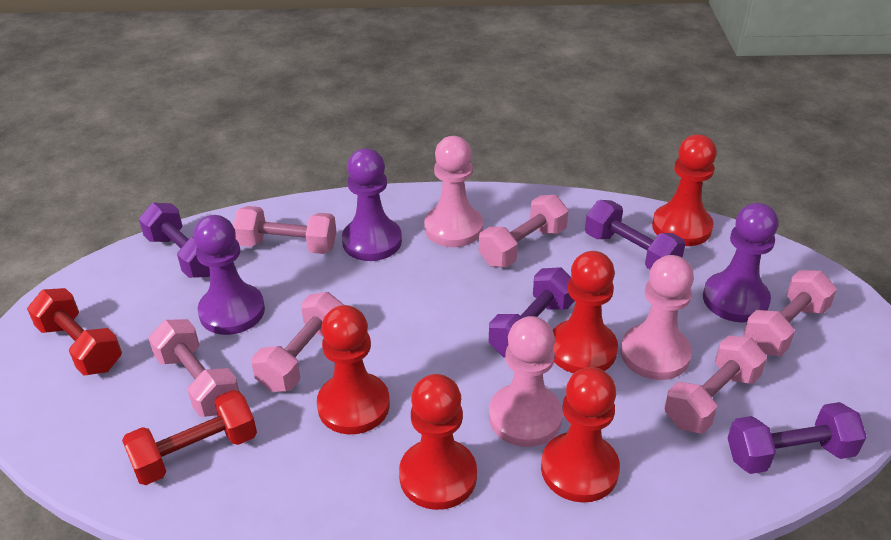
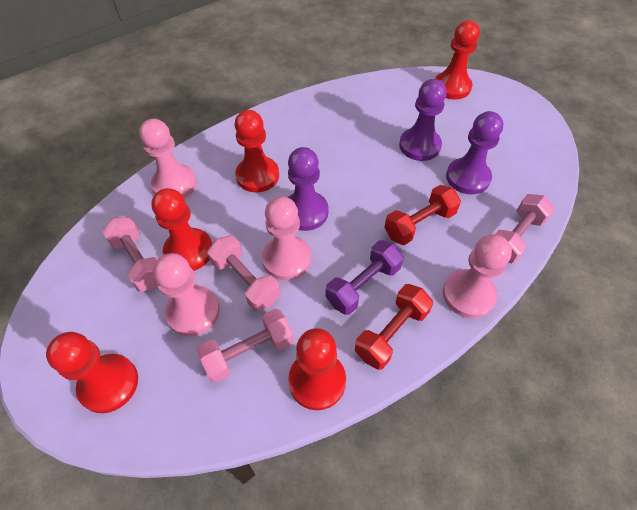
pink dumbbell: [148,319,239,417] [233,206,336,254] [251,292,344,392] [479,195,568,268] [664,335,767,433] [743,270,837,356] = 6 -> [102,217,158,292] [197,309,294,383] [207,236,280,312] [495,194,555,264] = 4
pink pawn: [424,136,483,247] [489,316,563,447] [621,255,694,380] = 3 -> [139,119,197,198] [153,253,220,337] [262,196,311,280] [443,235,512,318] = 4
purple dumbbell: [139,203,210,278] [489,267,574,358] [585,200,685,269] [728,402,867,474] = 4 -> [326,240,403,315] = 1

